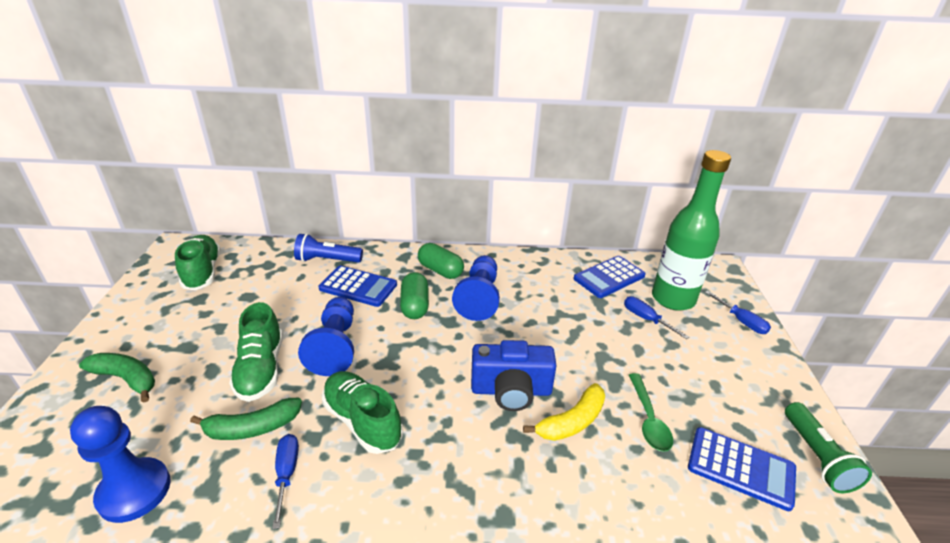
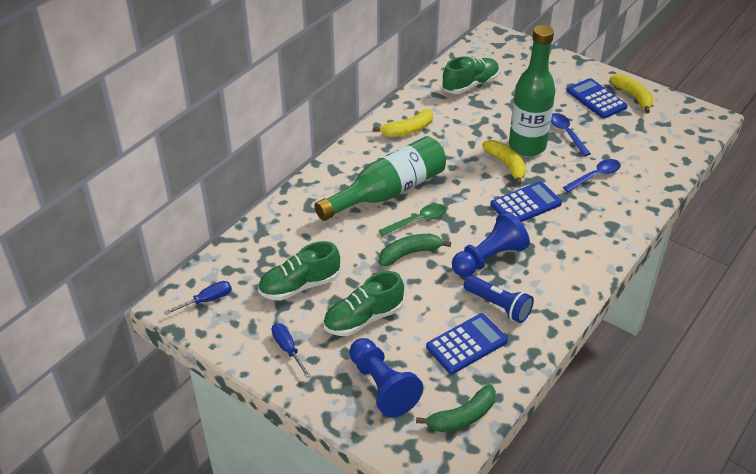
blue camera: [471,340,557,411] = 1 -> none = 0
blue pawn: [70,406,171,523] [298,297,354,376] [452,255,500,321] = 3 -> [349,338,423,418] [452,211,530,277] = 2
blue screwdriver: [272,434,299,529] [624,296,689,339] [705,291,771,334] = 3 -> [164,281,232,315] [272,323,311,378] = 2
blue spoon: none = 0 -> [551,113,591,156] [563,159,621,192] = 2
green bottle: [652,150,731,311] = 1 -> [314,136,446,221] [509,25,555,156] = 2
green capsule: [400,272,429,319] [418,243,464,279] = 2 -> none = 0
green flashlight: [785,402,872,493] = 1 -> none = 0
yellow banana: [523,383,605,441] = 1 -> [373,109,433,137] [482,140,526,185] [610,74,654,113] = 3

